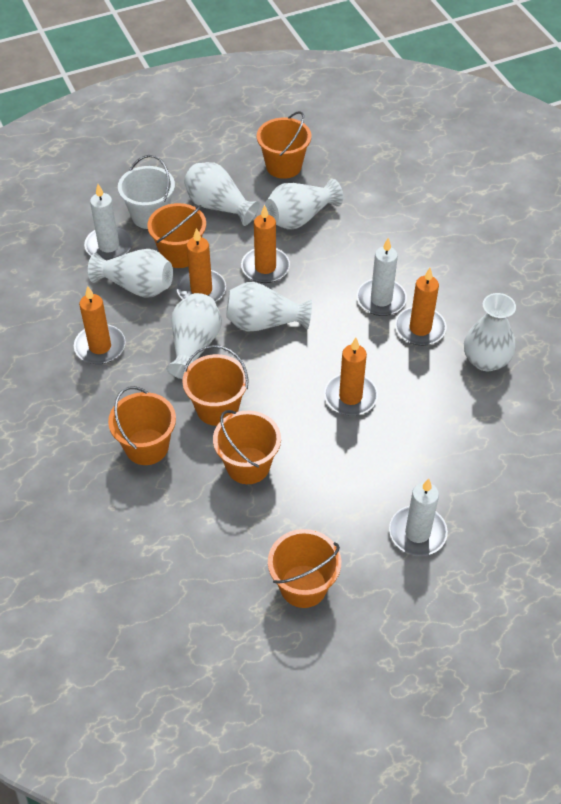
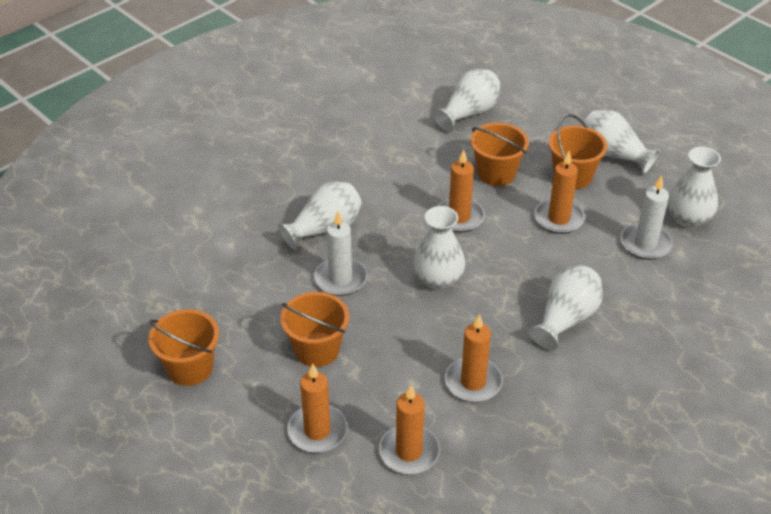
orange bucket: [108,386,176,465] [147,203,206,268] [182,345,249,426] [213,410,281,484] [257,111,311,179] [268,529,341,608] = 6 -> [148,309,219,386] [280,292,349,367] [470,123,529,186] [548,114,607,189] = 4
white bucket: [118,155,175,229] = 1 -> none = 0
white candle: [84,184,133,261] [357,238,407,316] [389,478,448,556] = 3 -> [314,211,367,296] [621,175,673,260] = 2

